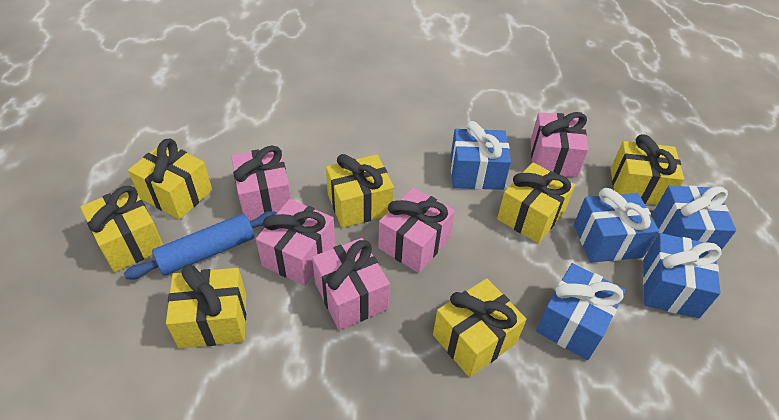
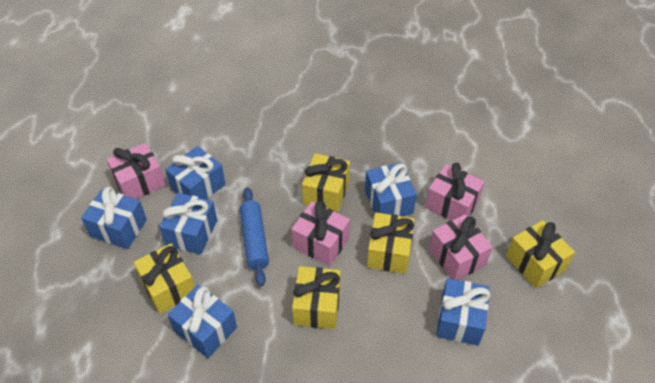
blue gift: [450,121,511,190] [536,263,625,360] [574,188,659,263] [643,233,722,318] [653,186,736,250] = 5 -> [81,186,147,249] [159,193,217,254] [165,146,225,199] [167,285,237,358] [365,163,417,216] [436,278,490,346] = 6
pink gift: [231,146,291,221] [256,199,335,286] [312,238,390,330] [378,187,455,273] [530,112,589,177] = 5 -> [106,143,166,199] [291,201,350,266] [425,163,484,220] [429,215,493,280] = 4
yellow gift: [81,186,163,272] [128,139,212,220] [166,264,246,349] [326,154,394,228] [433,278,526,377] [497,162,575,243] [611,134,684,205] = 7 -> [134,243,195,314] [292,266,341,329] [302,153,350,212] [367,212,415,274] [506,220,575,288] = 5

